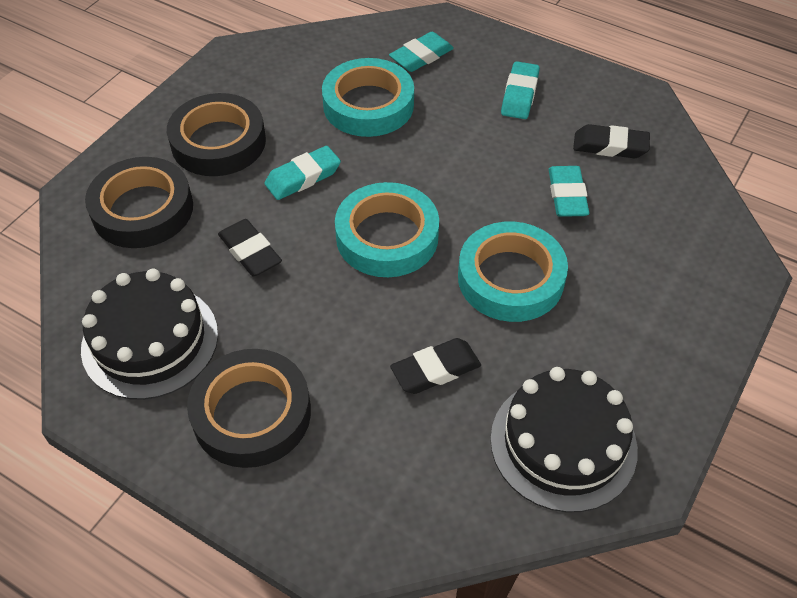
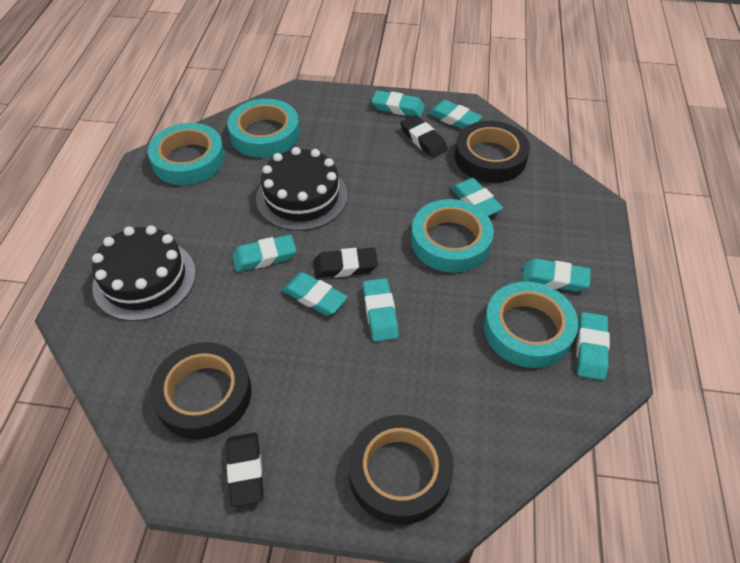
turquoise eraser: [264,146,341,200] [389,32,454,72] [501,61,540,119] [549,166,589,217] = 4 -> [232,235,296,272] [282,272,348,316] [363,278,399,342] [372,90,425,117] [428,100,483,130] [451,178,503,216] [522,258,591,292] [577,312,610,380] = 8
turquoise tape: [322,58,414,137] [335,182,439,277] [458,222,568,322] = 3 -> [148,123,225,185] [227,99,300,157] [411,199,494,272] [484,281,578,368] = 4

